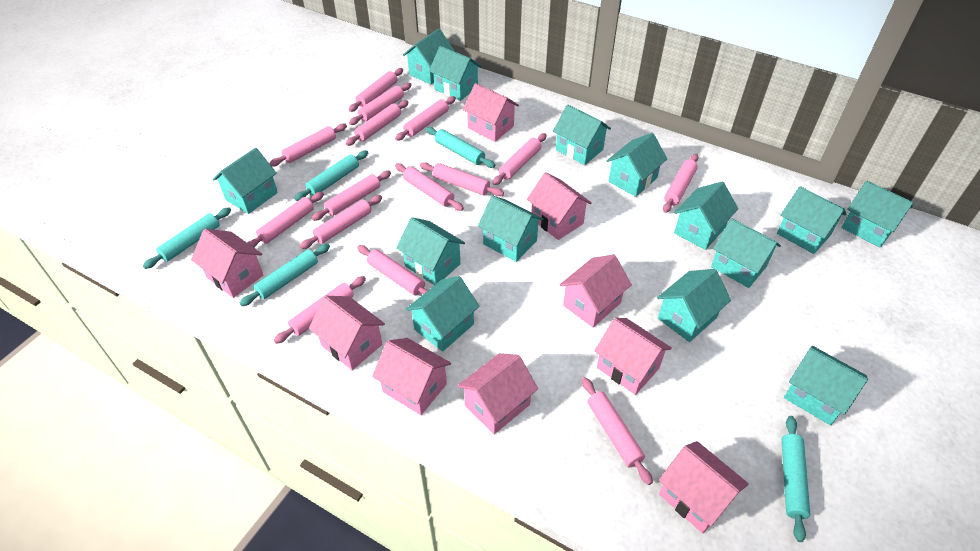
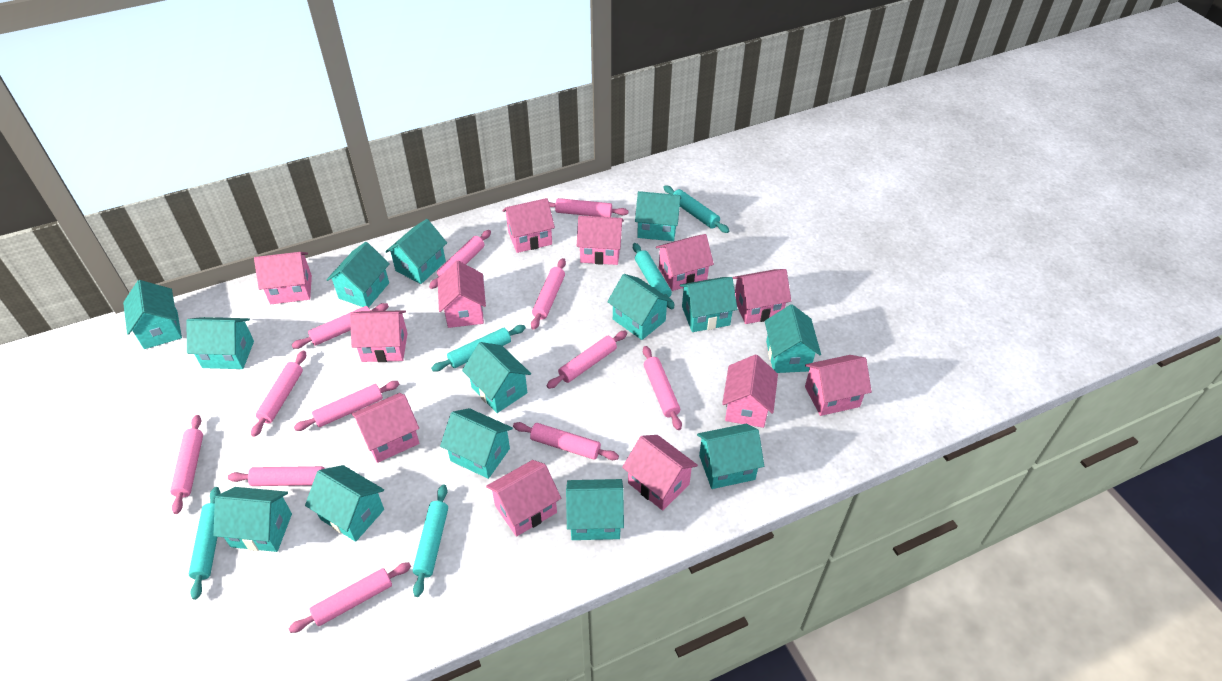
pink house: [191,229,263,298] [309,296,385,370] [372,338,451,415] [457,353,538,434] [463,83,519,142] [527,172,592,240] [560,254,632,327] [594,318,672,395] [659,441,749,533] = 9 -> [254,252,312,304] [350,310,408,362] [352,393,419,463] [437,261,486,328] [486,460,561,537] [502,198,555,253] [577,215,624,265] [622,435,698,511] [656,234,714,291] [722,354,778,428] [733,269,791,324] [805,355,872,416] = 12
pink rolling pin: [247,192,324,248] [269,123,347,167] [274,276,366,344] [300,195,382,249] [312,171,391,221] [346,100,409,146] [349,68,403,112] [349,83,412,125] [357,245,428,295] [395,96,456,141] [395,163,464,211] [420,162,504,196] [493,133,546,185] [582,377,653,485] [663,154,699,213] = 15 -> [170,415,203,514] [228,466,325,486] [251,351,306,437] [288,562,411,633] [292,303,389,349] [294,381,399,431] [429,230,491,289] [513,422,619,460] [531,258,566,330] [546,331,627,389] [549,198,629,217] [643,346,682,430] = 12

